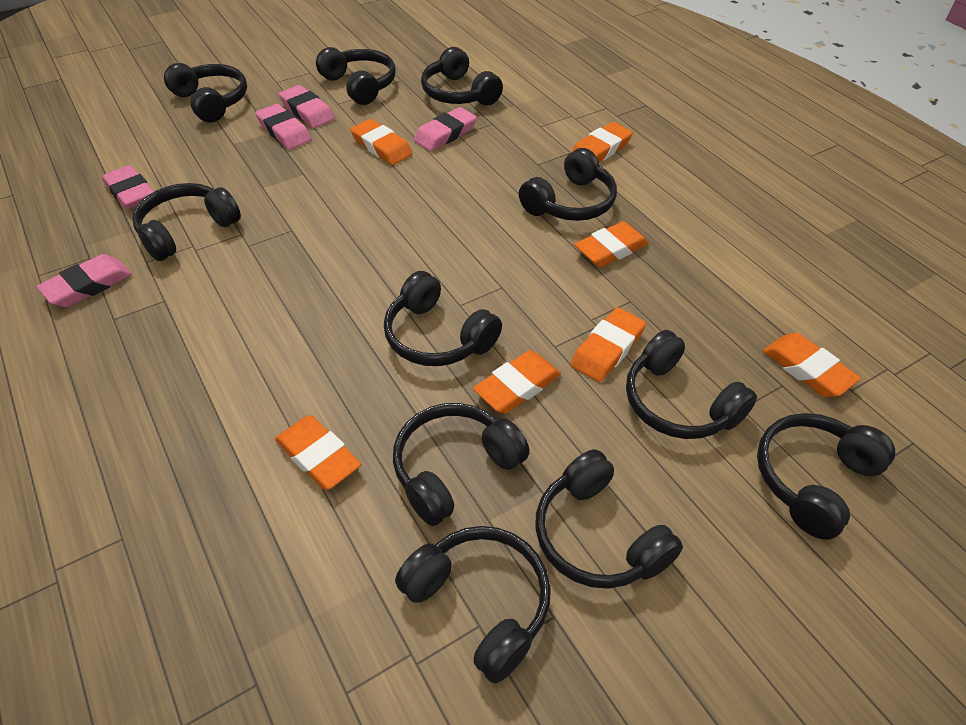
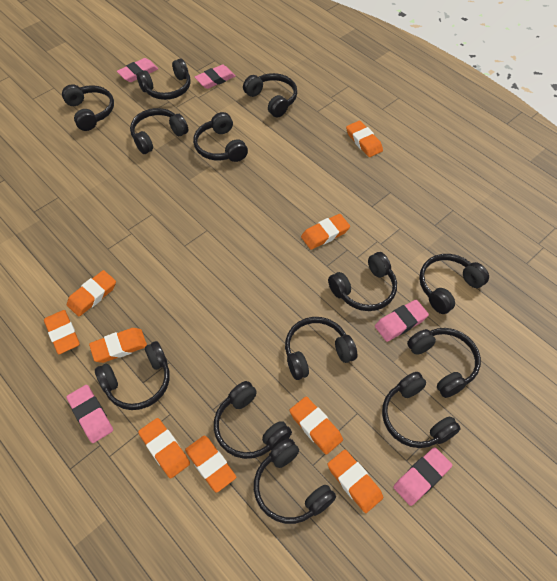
black headphones: [132,183,241,261] [164,63,247,122] [316,47,396,105] [384,271,502,366] [393,403,530,526] [395,526,551,684] [421,47,503,106] [519,148,617,221] [535,449,683,589] [626,330,757,439] [757,413,895,540] = 11 -> [62,84,114,131] [95,341,169,410] [130,108,188,154] [137,59,190,100] [193,112,248,162] [214,381,292,459] [243,73,297,118] [254,438,336,524] [285,317,357,380] [328,252,397,311] [382,372,461,448] [407,328,481,398] [419,254,489,314] = 13
orange eraser: [275,415,362,490] [350,119,413,165] [473,350,561,414] [570,307,646,382] [571,122,633,162] [574,221,649,267] [763,333,861,397] = 7 -> [44,310,80,354] [67,270,116,317] [89,328,147,363] [138,418,190,479] [185,436,236,493] [289,396,343,455] [301,214,350,250] [327,450,383,513] [346,121,383,157] = 9

